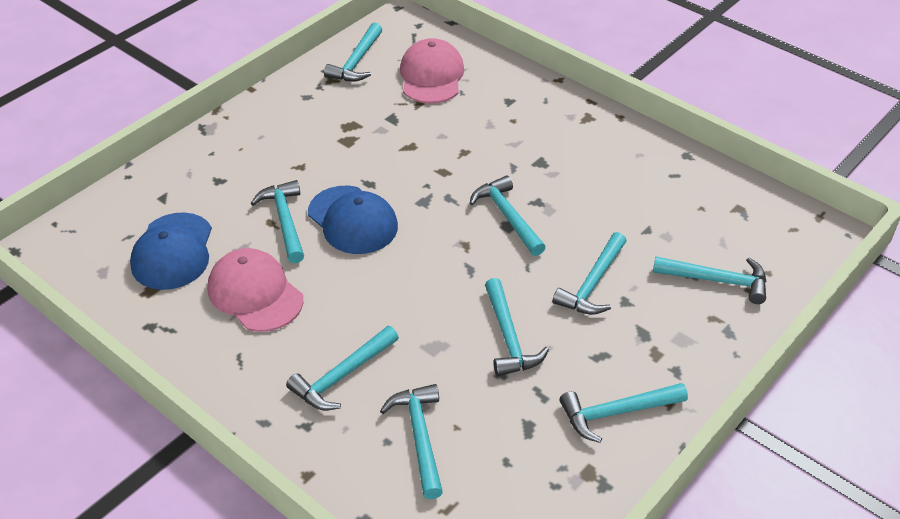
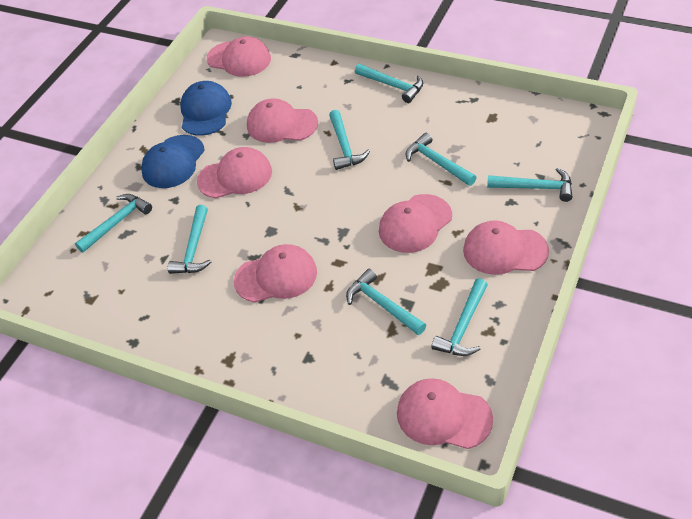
pink cap: [208,248,303,332] [400,38,464,104] = 2 -> [197,147,272,198] [206,37,271,77] [234,244,317,303] [247,98,318,143] [379,194,452,253] [397,378,493,449] [463,220,549,275] = 7
turquoise hammer: [251,180,304,263] [286,326,399,411] [324,23,383,81] [380,384,443,499] [469,176,546,256] [485,278,549,376] [553,232,627,315] [559,383,688,443] [653,256,767,304] = 9 -> [75,194,152,253] [168,205,211,274] [329,110,370,170] [346,269,426,335] [355,64,423,103] [406,133,477,186] [432,278,488,356] [487,168,572,202] = 8

